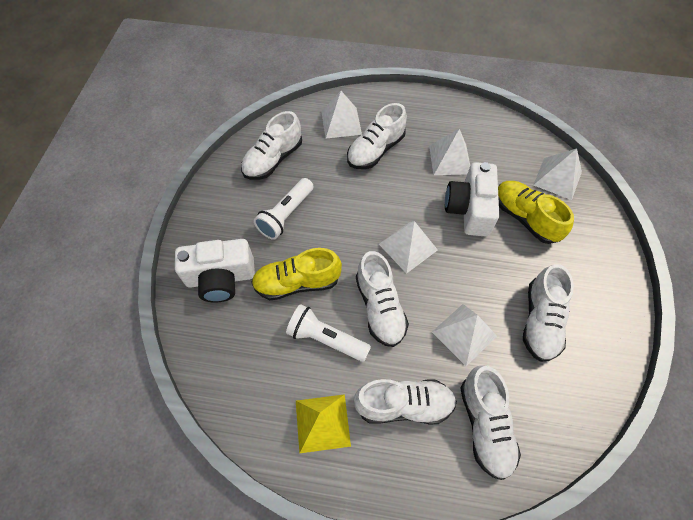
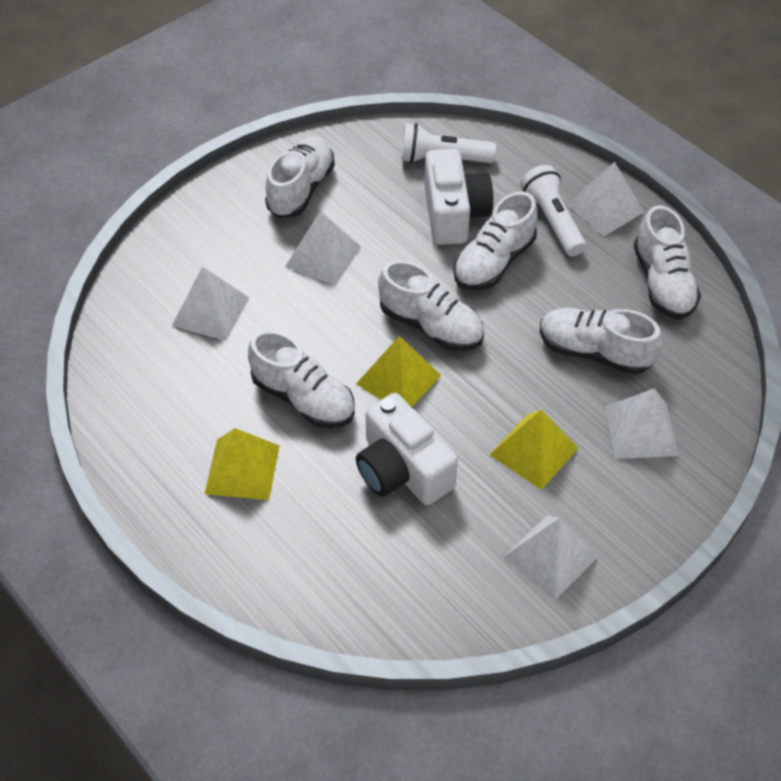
yellow pyramid: [296,394,351,453] = 1 -> [205,428,279,500] [356,336,442,407] [490,409,578,490] = 3
yellow shoe: [251,248,342,300] [498,181,574,244] = 2 -> none = 0

